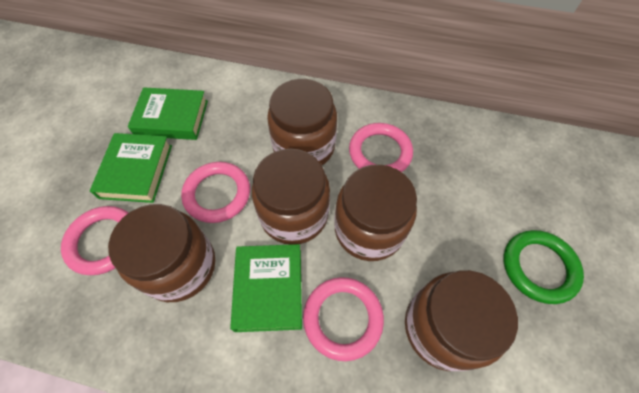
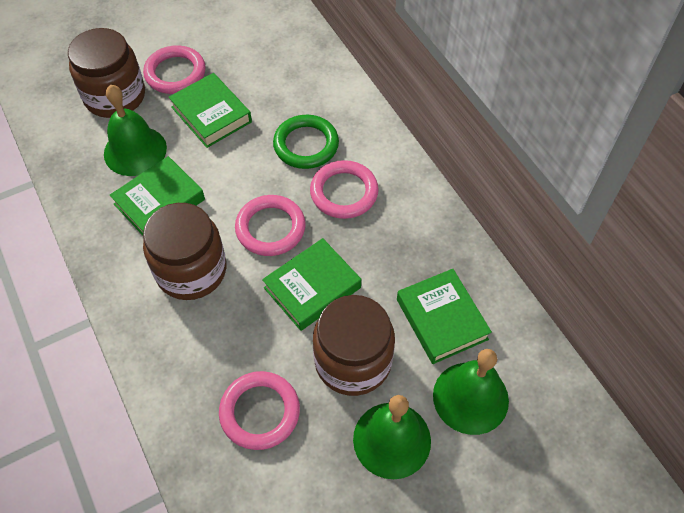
brown jar: [108,204,215,302] [252,149,330,245] [267,79,337,165] [334,164,417,261] [405,270,518,371] = 5 -> [68,28,145,118] [143,203,226,300] [313,295,395,396] = 3
green bell: none = 0 -> [104,85,167,176] [353,395,431,479] [433,349,509,435] = 3
green book: [90,133,172,203] [128,87,208,140] [230,244,302,332] = 3 -> [110,156,205,236] [169,73,252,148] [262,238,361,331] [397,269,492,364] = 4

